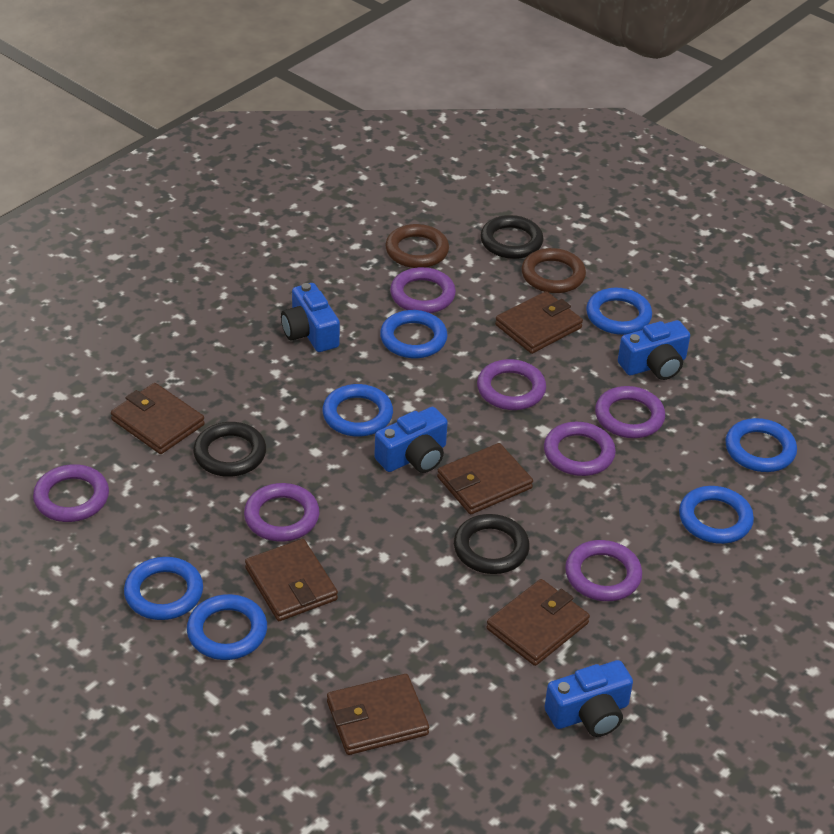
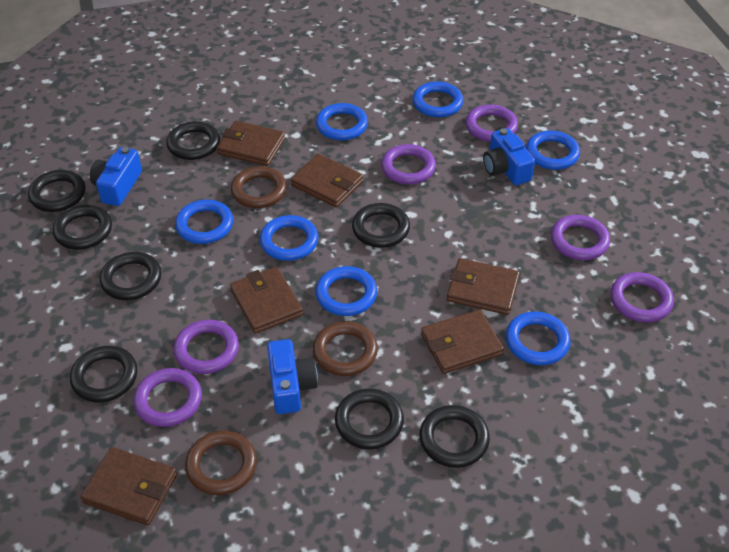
black ring: [193,422,266,477] [454,514,530,574] [480,215,543,259] = 3 -> [28,170,85,212] [53,205,112,250] [70,346,137,402] [100,252,161,300] [166,121,220,160] [335,389,404,449] [352,203,410,248] [420,405,490,468] = 8
blue camera: [281,283,340,352] [374,407,448,473] [544,660,633,737] [618,320,690,380] = 4 -> [90,147,142,206] [267,339,318,414] [483,128,535,185] = 3
brown ring: [385,224,449,268] [522,248,586,293] = 2 -> [185,430,257,495] [231,166,287,208] [313,321,378,376] = 3
purple ring: [33,464,109,522] [244,483,319,542] [390,267,456,313] [477,359,546,410] [544,422,616,476] [565,540,642,601] [595,386,665,438] = 7 -> [133,368,202,427] [174,320,239,374] [381,144,436,184] [465,104,518,142] [551,215,610,260] [610,272,674,322] = 6

